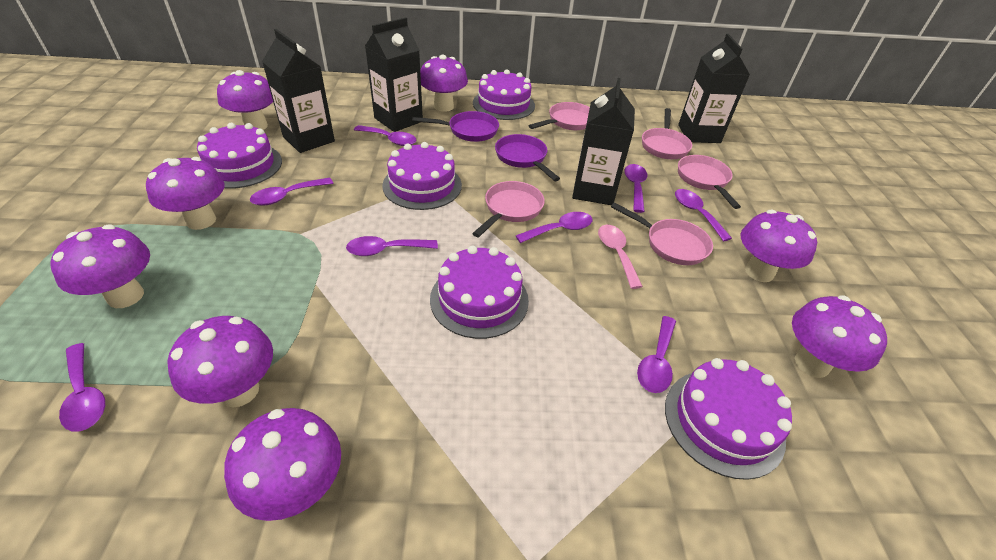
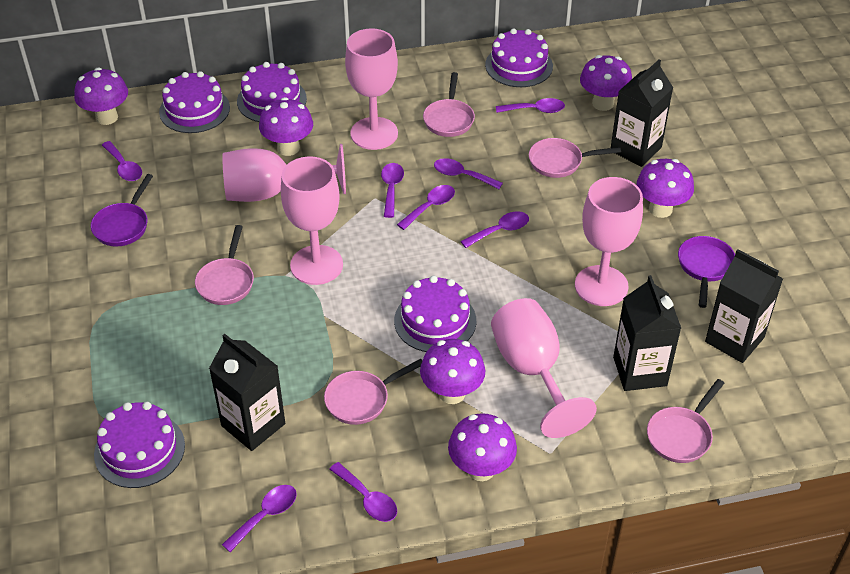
pink goblet: none = 0 -> [222,144,346,202] [281,156,343,285] [345,28,398,150] [491,298,597,438] [575,177,643,306] = 5
pink spoon: [598,225,643,289] = 1 -> none = 0
purple mushroom: [51,225,150,308] [146,157,224,230] [167,316,273,408] [217,70,273,130] [224,408,341,521] [420,55,468,112] [741,210,817,282] [792,295,887,378] = 8 -> [74,68,128,125] [259,97,313,156] [420,339,485,404] [448,413,517,481] [580,55,632,111] [637,159,694,218] = 6

